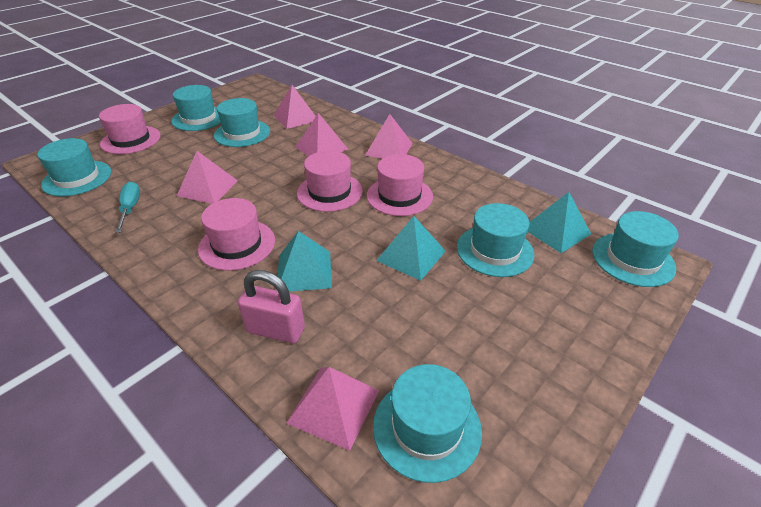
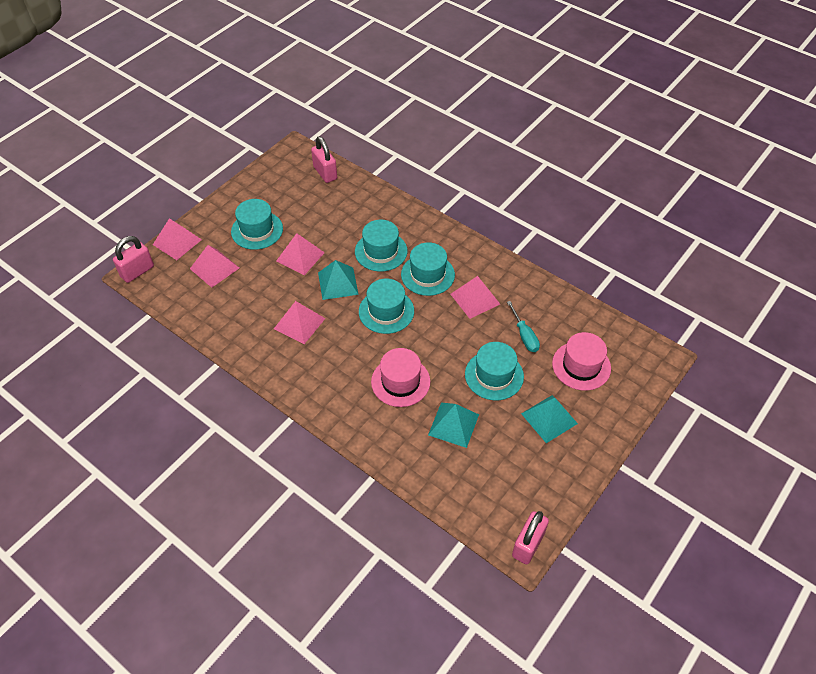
pink hat: [99,104,161,154] [198,198,275,271] [297,151,363,212] [367,154,433,216] = 4 -> [371,348,430,407] [552,332,611,391] = 2
pink padlock: [238,270,305,343] = 1 -> [113,236,154,283] [311,136,337,183] [512,511,549,564] = 3
turquoise hat: [37,138,111,197] [171,85,221,131] [214,98,270,147] [373,364,482,483] [457,203,534,277] [592,211,679,287] = 6 -> [231,199,283,250] [355,220,408,272] [359,279,414,334] [401,242,455,296] [465,342,524,400] = 5

